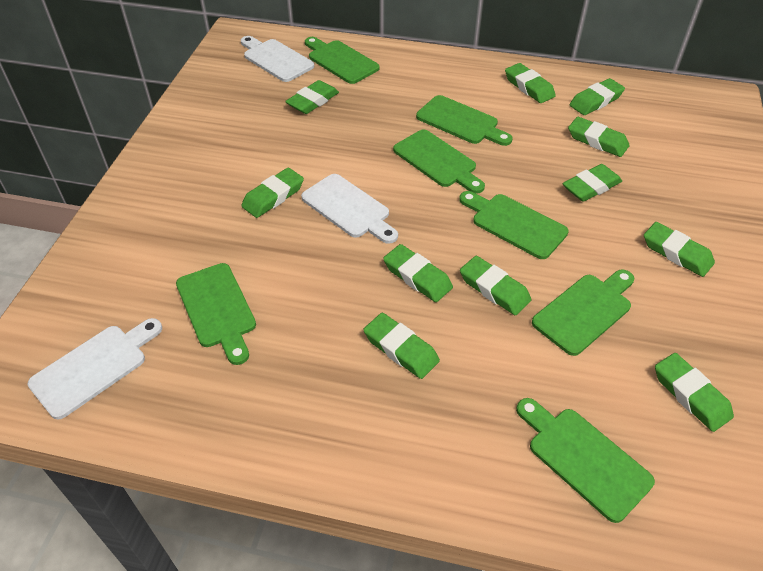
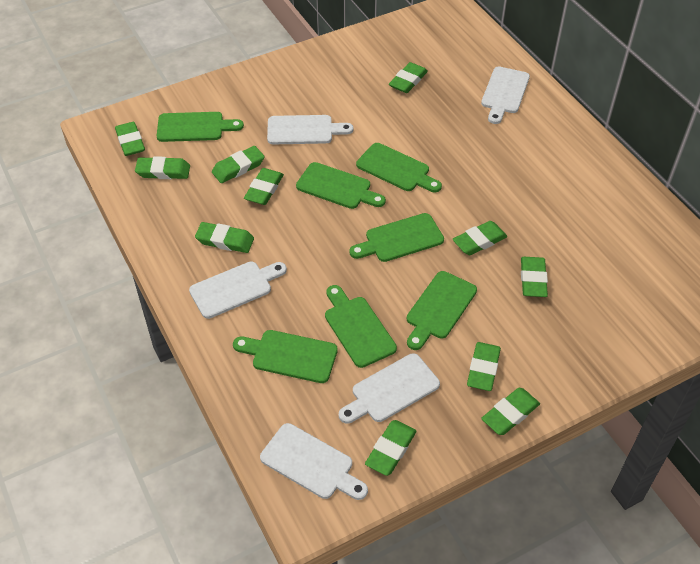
white cutting board: [27,318,162,419] [241,36,314,82] [301,174,398,244] = 3 -> [189,261,287,319] [260,423,368,500] [267,115,353,144] [339,353,440,424] [481,67,530,124] = 5

